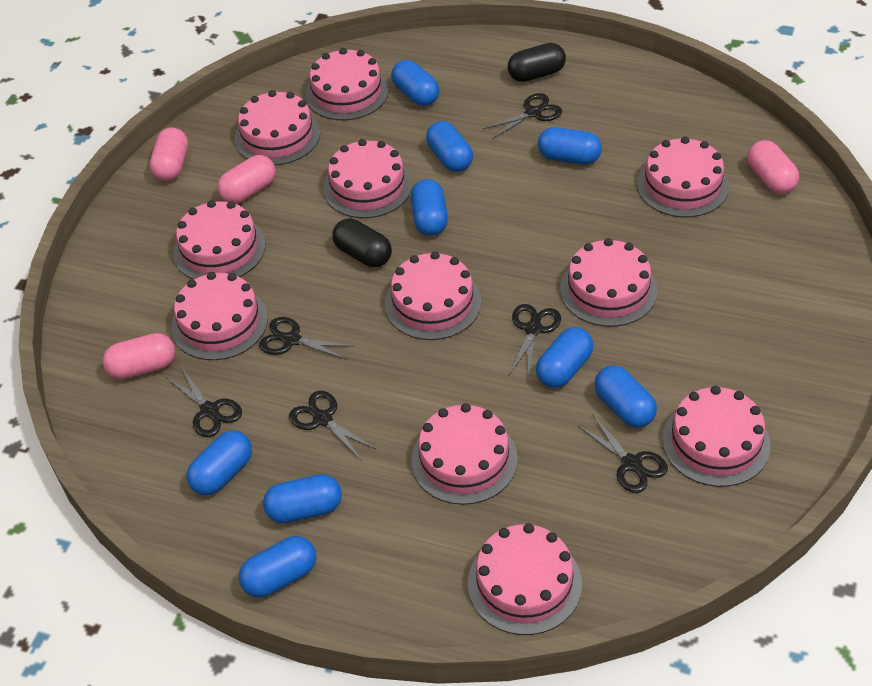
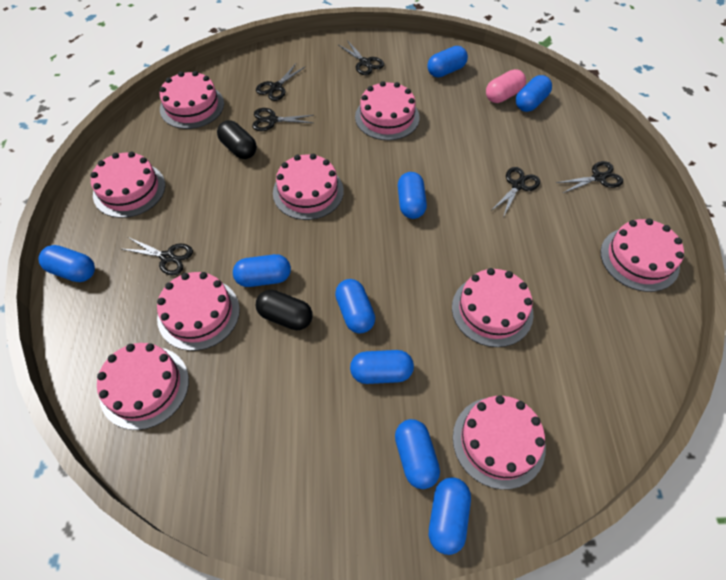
pink cake: [171,272,268,360] [173,200,266,280] [235,90,320,165] [305,48,389,120] [323,139,412,218] [385,251,481,340] [411,403,518,505] [468,523,582,635] [560,238,658,327] [637,136,729,217] [662,386,771,487] = 11 -> [91,152,165,218] [97,343,189,430] [157,272,240,351] [160,71,224,129] [273,154,344,220] [355,81,420,140] [452,268,534,347] [453,395,546,490] [601,218,684,292] = 9
pink capsule: [103,333,175,379] [150,127,188,181] [217,155,276,204] [747,140,799,194] = 4 -> [486,69,526,103] = 1

